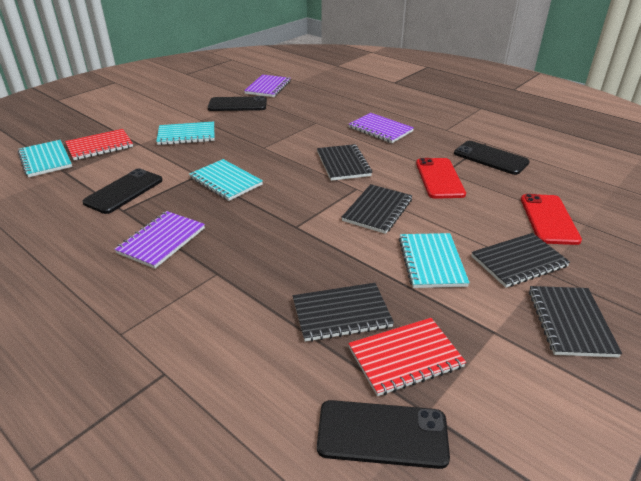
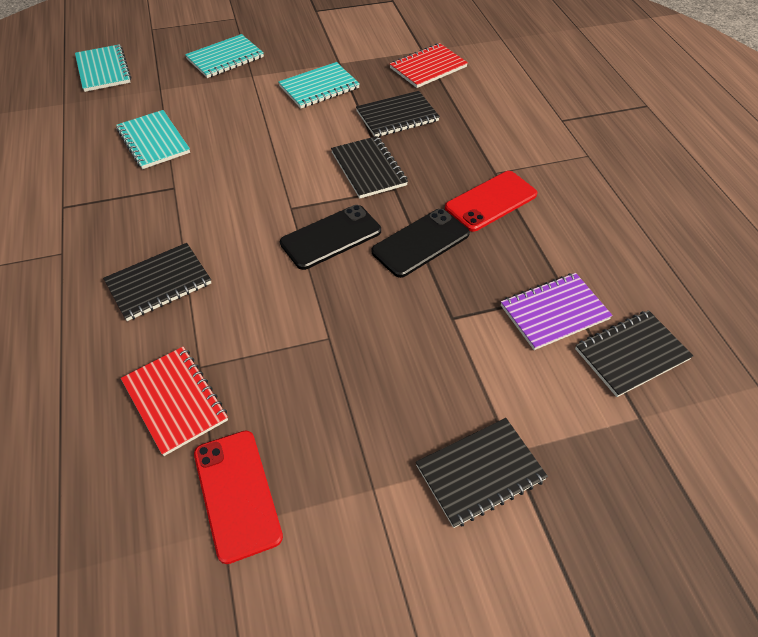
black phone: [83,168,163,214] [208,96,267,111] [317,400,450,469] [454,141,530,175] = 4 -> [280,205,381,270] [372,209,470,278] = 2
purple notebook: [114,211,205,269] [244,75,291,97] [349,113,414,143] = 3 -> [501,273,613,350] = 1

